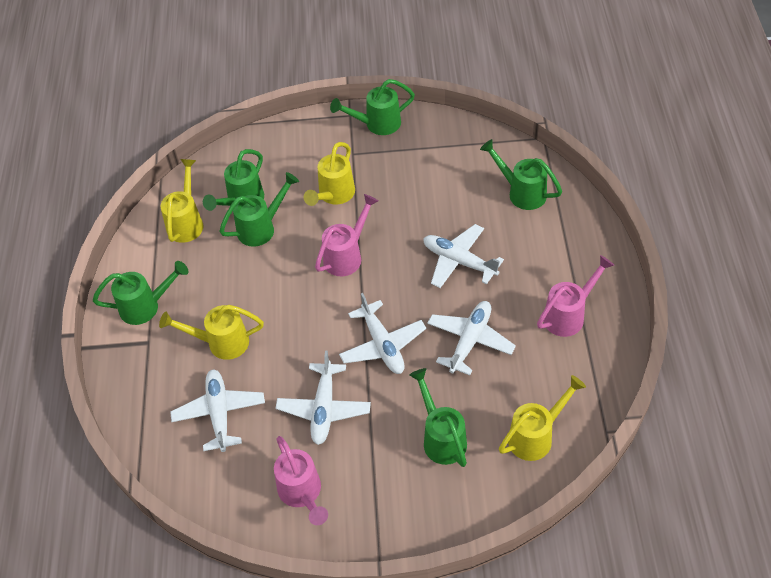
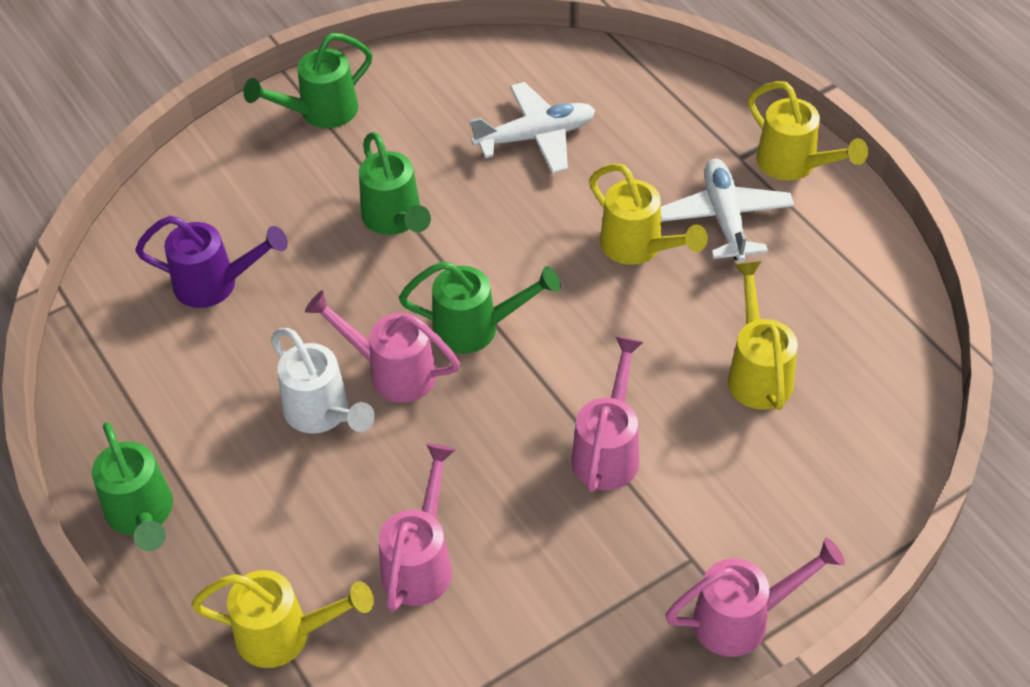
green watering can: [93,261,189,325] [203,149,264,211] [219,172,299,247] [330,79,415,135] [409,368,467,467] [480,139,562,210] = 6 -> [92,422,173,551] [243,33,372,128] [359,132,431,235] [399,261,561,354] = 4
pink watering can: [274,436,328,525] [315,194,378,276] [537,255,615,337] = 3 -> [305,290,460,403] [379,443,456,612] [571,336,643,492] [665,538,845,657] = 4
purple watering can: none = 0 -> [135,216,288,308] = 1
white plane: [170,369,265,452] [276,351,371,445] [339,293,426,374] [423,224,504,288] [427,301,516,375] = 5 -> [469,82,595,174] [661,159,794,262] = 2
white watering can: none = 0 -> [271,328,375,433] = 1

